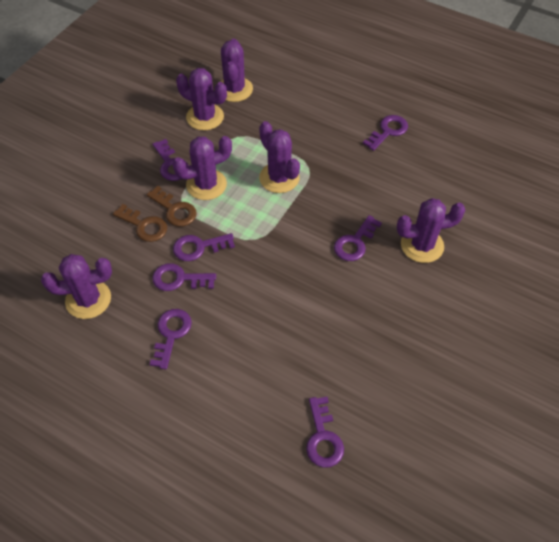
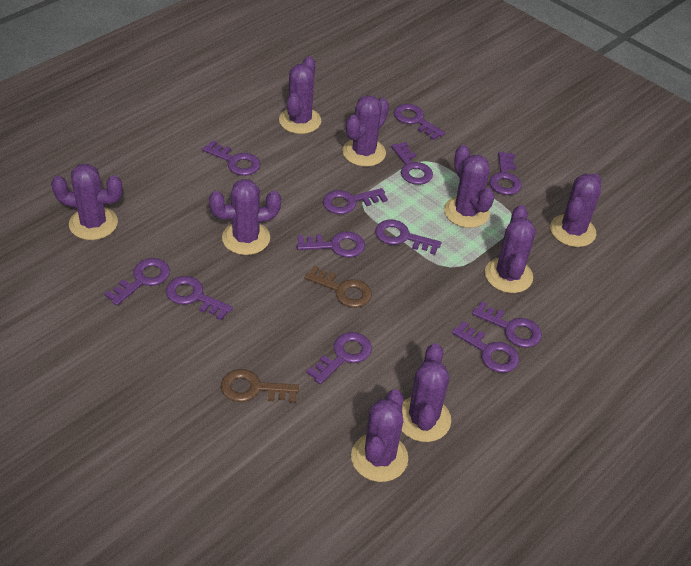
purple cactus: [41,254,112,319] [173,136,232,200] [176,68,227,130] [220,39,253,102] [259,121,300,193] [397,198,465,263] = 6 -> [51,163,123,240] [209,179,281,255] [279,56,321,134] [343,95,389,167] [351,389,408,482] [402,343,451,442] [444,145,495,228] [485,205,536,293] [550,173,601,247] = 9
purple key: [149,309,192,369] [152,139,189,181] [152,263,216,291] [173,233,235,261] [306,397,344,468] [334,215,382,261] [363,115,408,151] = 7 -> [104,258,170,306] [166,276,233,320] [202,140,260,176] [297,231,365,258] [306,332,372,384] [323,188,388,214] [375,220,441,255] [391,142,433,185] [394,104,445,140] [452,321,519,373] [472,301,542,348] [489,152,522,195] = 12

